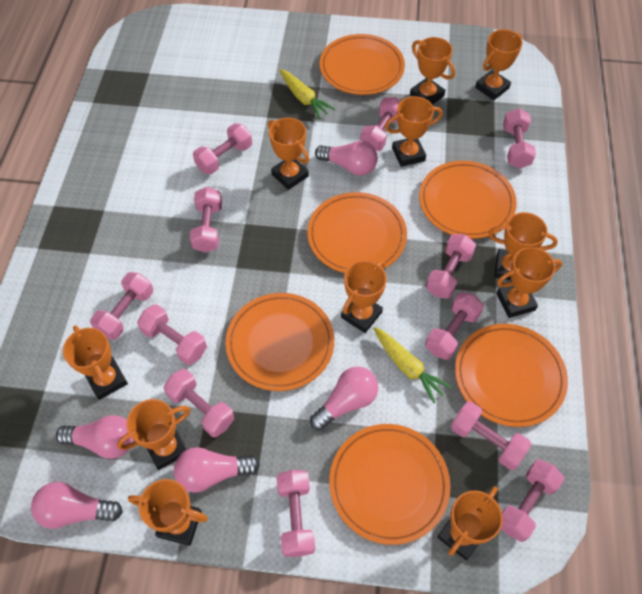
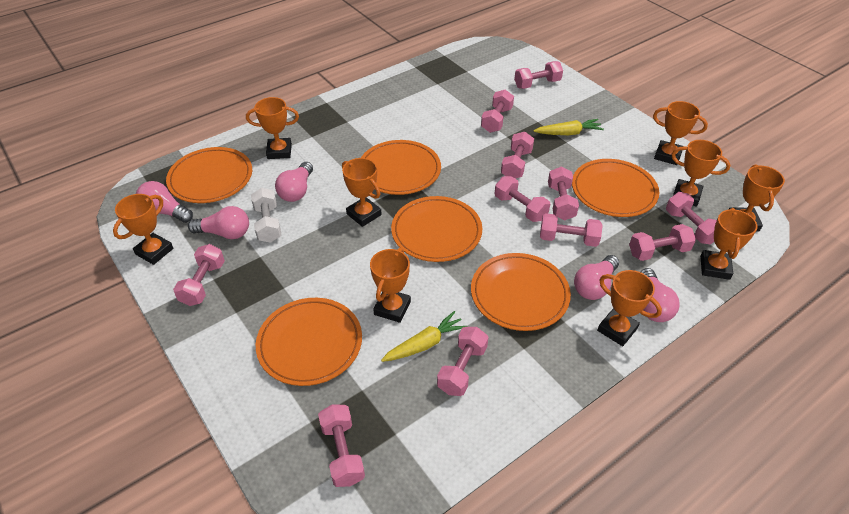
orange trophy: [63,325,128,400] [117,399,191,470] [128,479,208,546] [268,118,309,190] [341,260,387,333] [385,96,443,167] [410,37,455,105] [437,486,503,560] [475,29,523,100] [489,212,558,281] [497,247,562,318] = 11 -> [113,194,173,265] [246,97,299,159] [342,158,382,227] [370,248,411,323] [597,270,662,346] [653,101,708,165] [672,140,731,207] [700,208,757,280] [729,164,785,232] = 9
pink dumbbell: [90,272,153,340] [137,304,207,365] [164,369,234,437] [190,187,222,253] [193,123,252,174] [276,470,315,557] [360,97,401,151] [425,292,484,360] [426,234,476,299] [451,401,532,470] [501,459,565,542] [503,108,536,169] = 12 -> [173,244,225,306] [318,404,365,487] [437,327,489,396] [481,89,514,133] [495,176,550,222] [501,132,534,178] [514,61,563,89] [540,213,603,247] [548,167,579,220] [629,224,696,261] [666,192,717,244] = 11
white dumbbell: none = 0 -> [251,188,281,243] = 1

